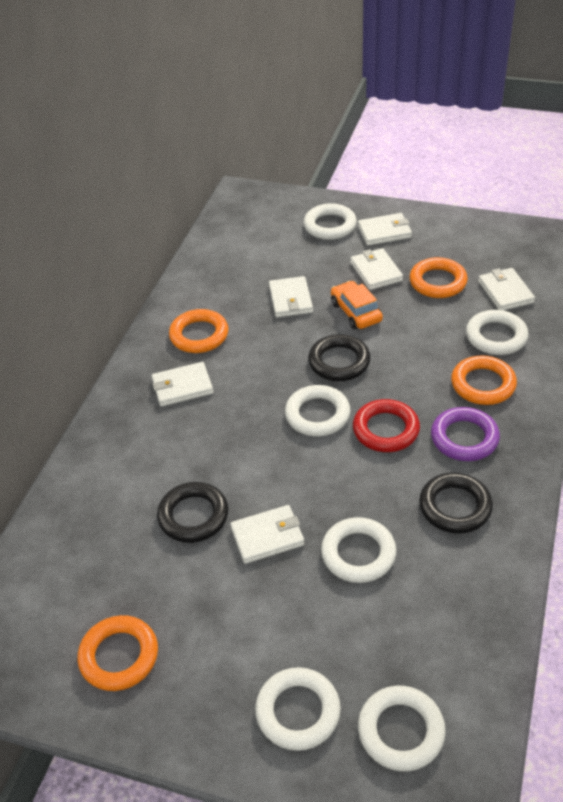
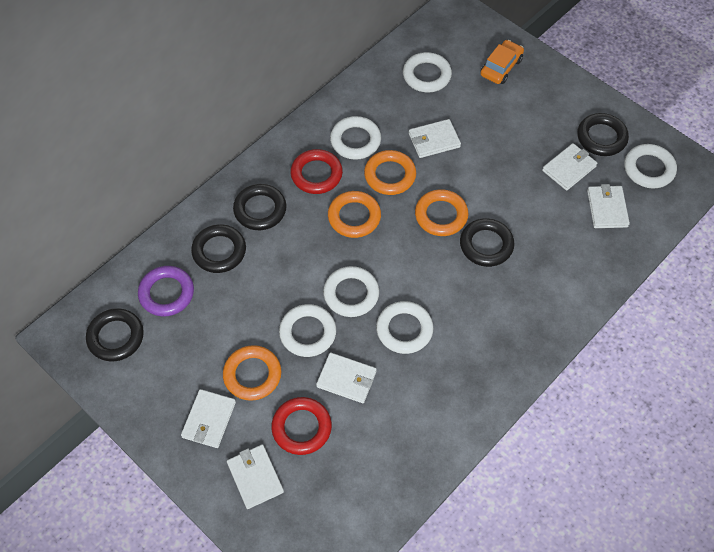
black ring: [157,482,229,543] [308,334,371,381] [419,472,493,534] = 3 -> [86,308,144,362] [191,224,246,273] [233,184,287,230] [460,218,515,267] [577,113,629,156] = 5
red ring: [353,399,420,452] = 1 -> [271,397,332,455] [291,149,343,194] = 2

